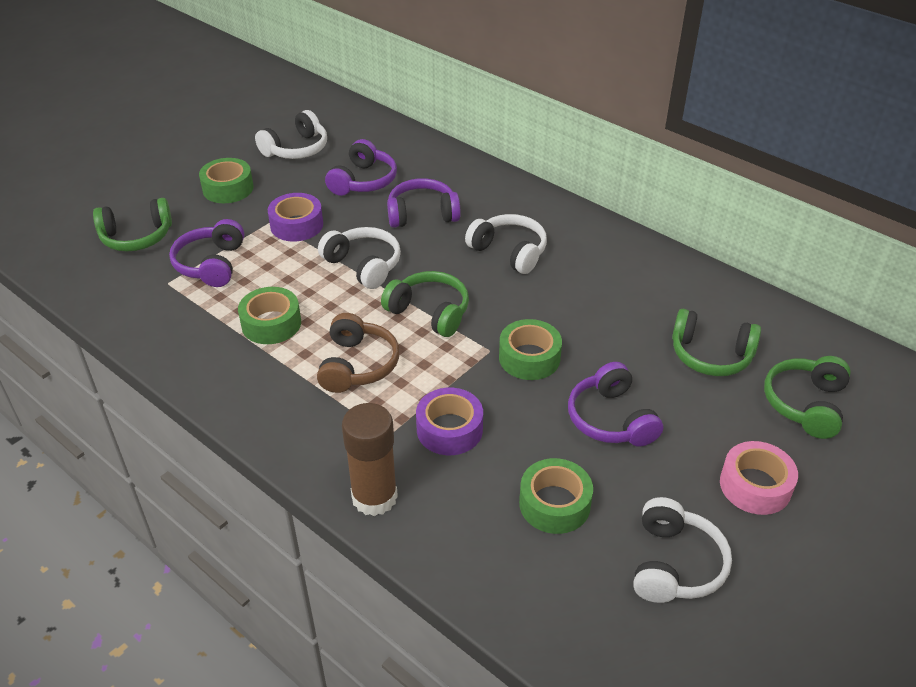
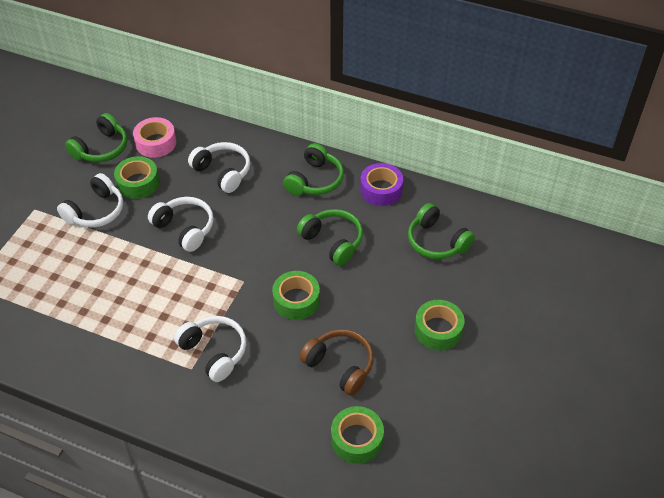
brown glue stick: [342,403,398,516] = 1 -> none = 0
purple headphones: [169,219,244,287] [325,139,397,196] [387,178,461,228] [568,362,663,447] = 4 -> none = 0
purple tape: [268,193,323,241] [416,388,483,455] = 2 -> [360,163,403,206] = 1

